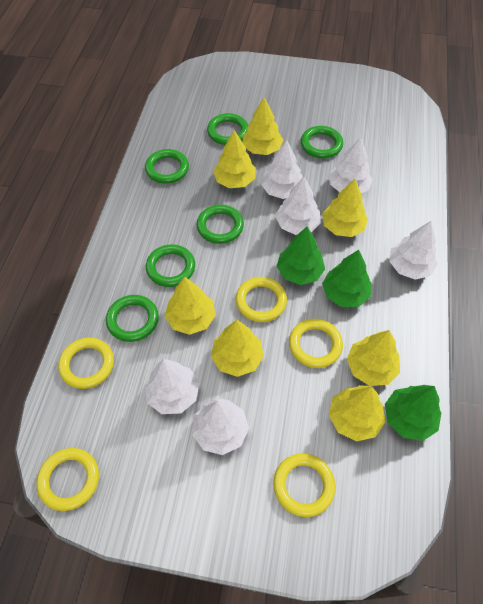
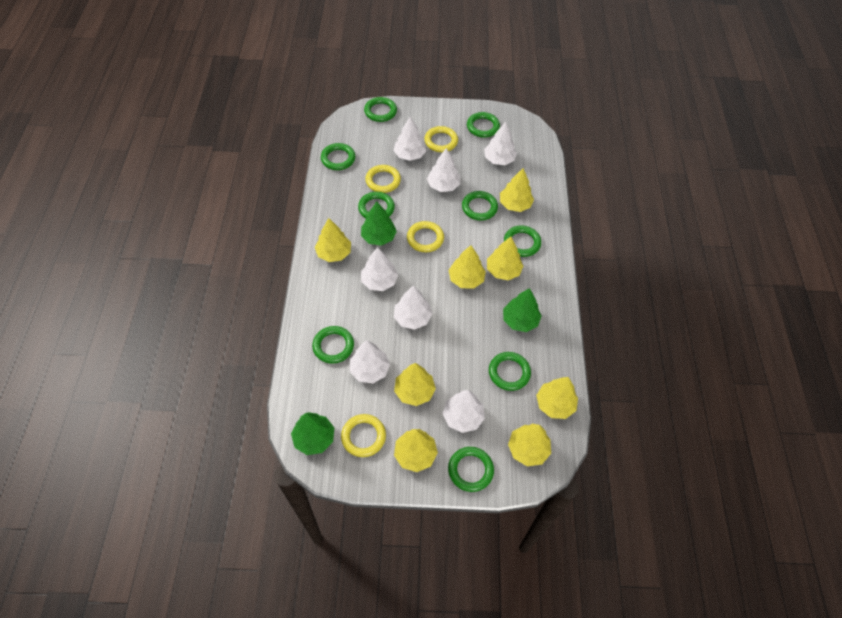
green ring: [106,295,159,342] [145,149,189,184] [146,244,195,287] [197,205,244,244] [207,113,248,145] [301,126,343,158] = 6 -> [312,326,354,364] [321,143,355,170] [358,192,395,218] [364,97,397,122] [448,447,494,492] [462,191,498,221] [467,112,500,138] [489,352,531,391] [504,225,541,257] = 9
white tree: [145,359,199,414] [192,399,249,455] [261,140,303,199] [275,177,321,235] [329,137,373,193] [389,221,438,280] = 6 -> [350,340,390,383] [361,247,398,291] [393,117,427,161] [394,286,432,330] [427,148,460,192] [443,390,485,433] [484,122,517,165] = 7
yellow ring: [36,448,99,511] [58,338,114,389] [235,277,287,322] [273,453,335,517] [289,319,343,368] = 5 -> [341,414,386,457] [365,165,401,193] [407,221,444,252] [424,126,458,152] = 4
yellow tree: [165,277,216,335] [211,320,264,377] [213,130,256,188] [243,97,283,155] [322,179,368,237] [329,385,386,442] [347,330,400,386] = 7 -> [315,218,351,262] [394,363,436,406] [394,429,438,472] [448,245,486,289] [487,237,523,280] [500,168,534,212] [508,424,551,466] [536,377,578,419] = 8

